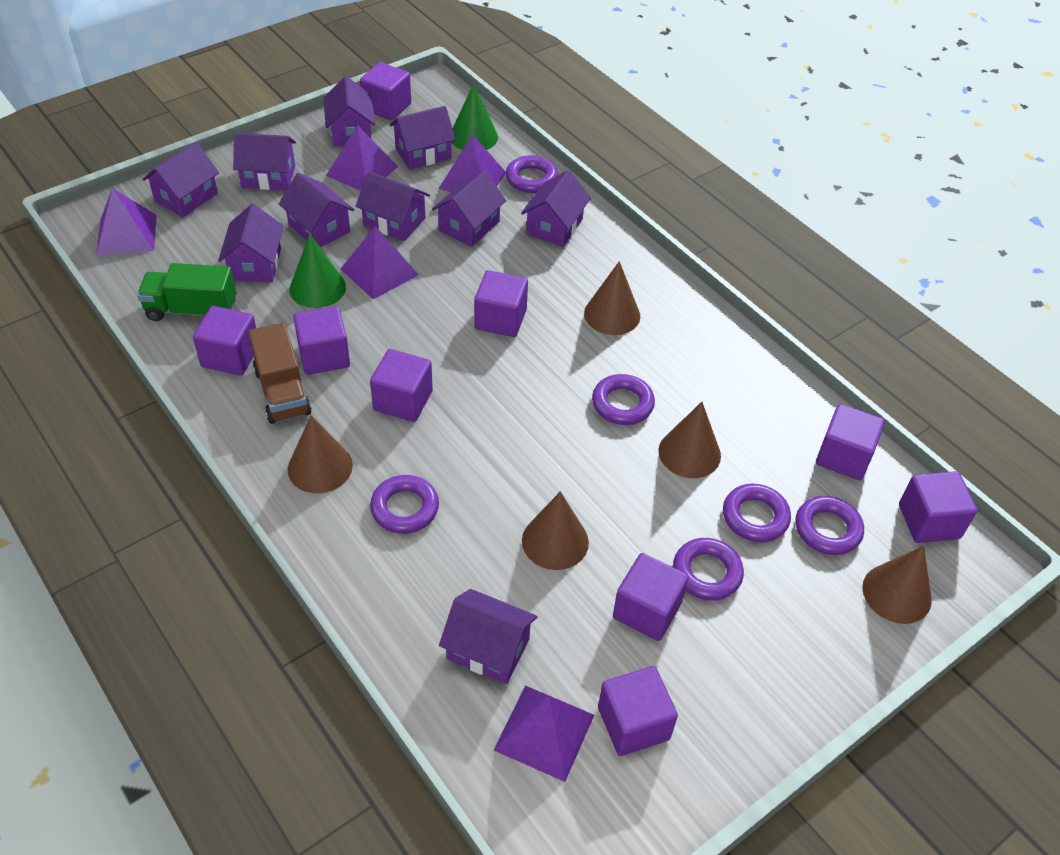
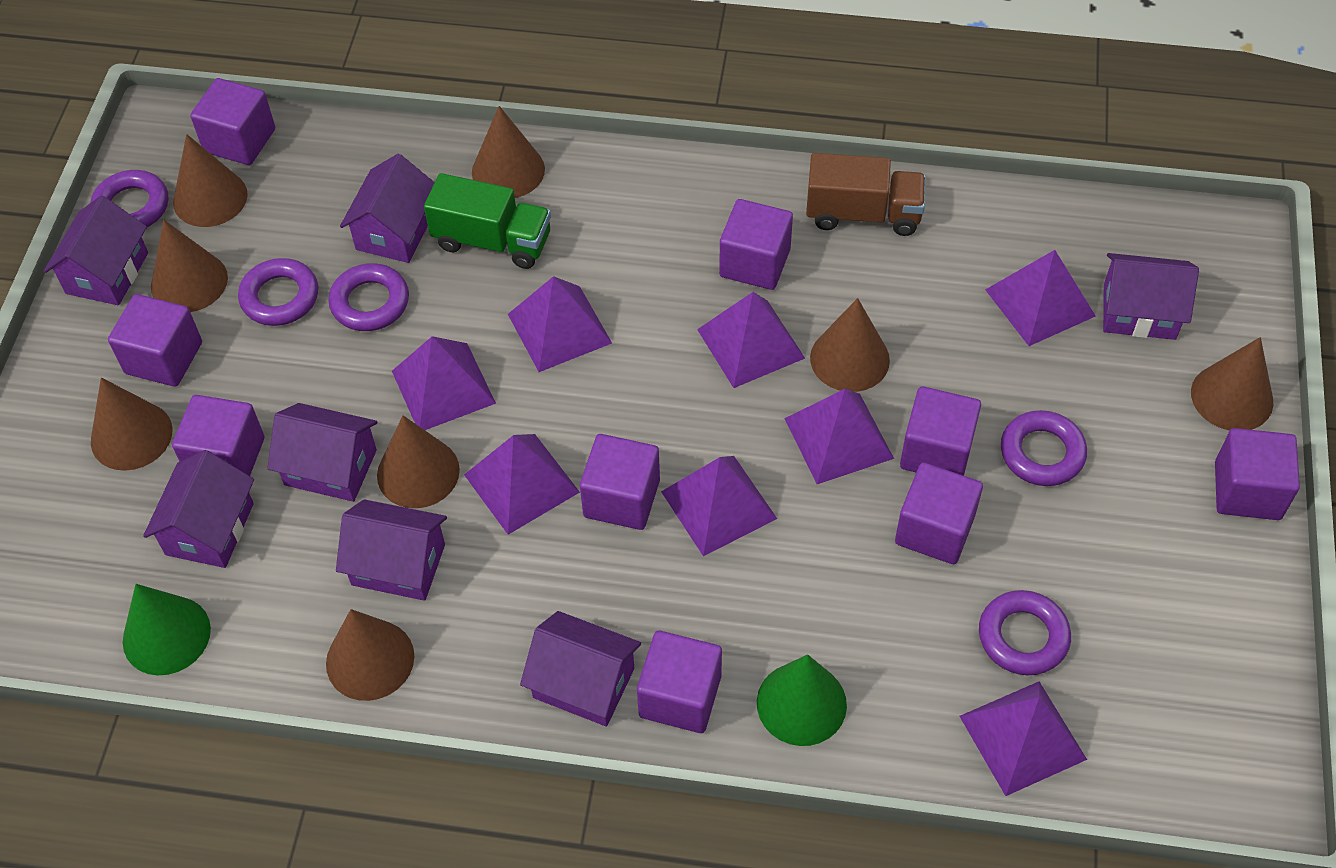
brown cone: [288,415,353,493] [522,491,589,570] [584,261,640,335] [658,402,721,478] [862,546,932,624] = 5 -> [91,378,173,471] [151,220,228,312] [173,134,248,227] [326,609,414,701] [377,415,460,508] [472,106,545,198] [810,298,890,392] [1191,337,1273,431] = 8
purple house: [143,142,219,217] [218,204,284,282] [233,133,296,190] [279,173,354,247] [324,76,375,147] [356,171,430,241] [389,106,456,170] [432,171,506,247] [439,589,538,684] [521,170,591,247] = 10 -> [44,196,148,305] [143,450,254,568] [267,403,378,502] [336,499,447,601] [340,154,435,263] [520,611,641,727] [1103,253,1199,340] = 7
purple pyramid: [96,188,157,255] [326,125,398,191] [340,226,419,299] [438,135,506,192] [494,686,594,782] = 5 -> [392,336,496,430] [464,434,580,535] [508,276,612,372] [661,456,777,556] [697,292,805,388] [784,389,894,484] [959,682,1087,796] [985,250,1096,346] = 8
purple ring: [370,475,439,534] [506,155,558,193] [592,374,655,425] [673,538,744,601] [723,484,791,542] [795,496,864,555] = 6 -> [91,170,168,227] [238,258,318,326] [328,263,409,331] [979,590,1071,675] [1001,410,1087,486] = 5

